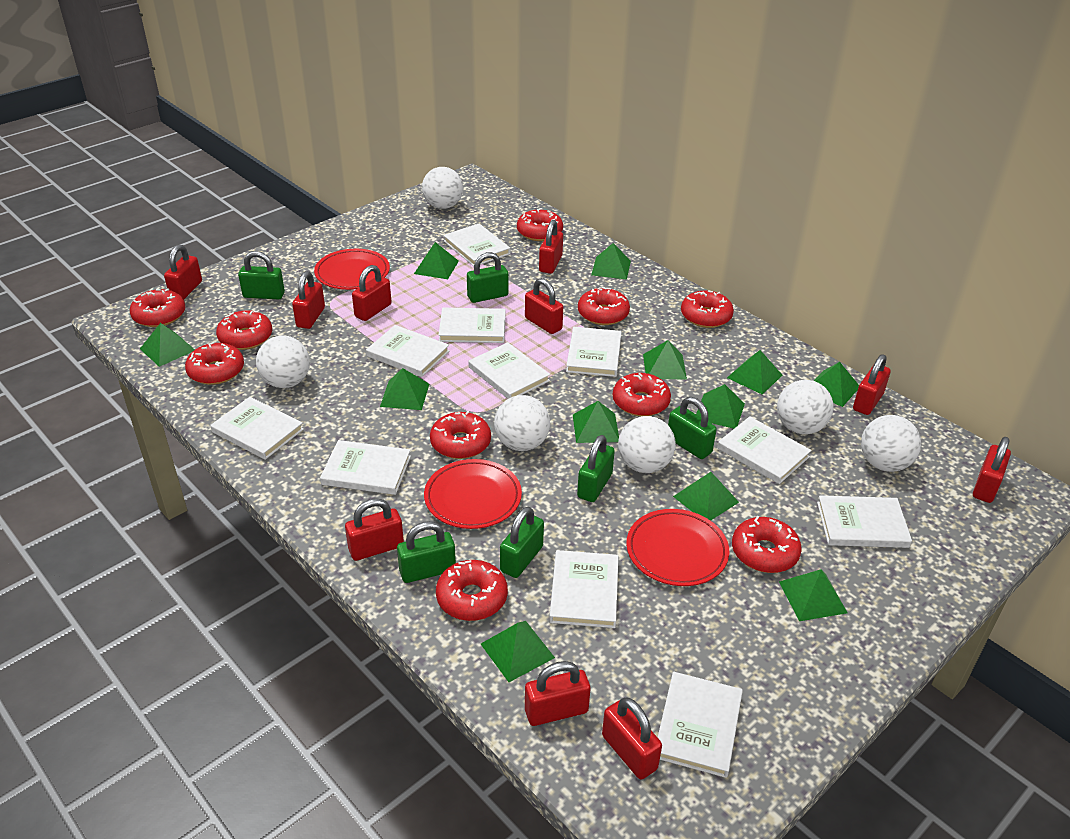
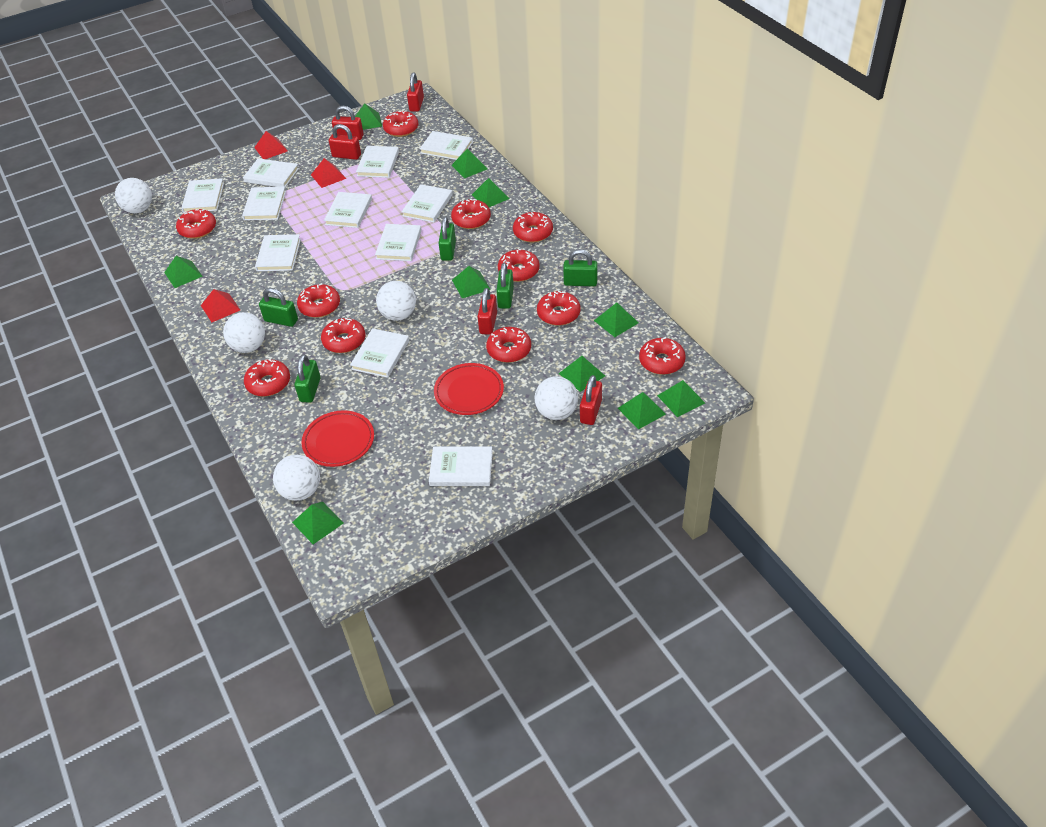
green padlock: [238,251,285,299] [397,521,456,583] [467,252,508,303] [500,507,544,578] [577,435,615,502] [668,397,717,459] = 6 -> [259,288,298,327] [294,354,321,403] [438,216,456,261] [496,263,514,309] [563,249,598,286] = 5
green pyramid: [140,323,195,367] [380,368,429,410] [414,242,459,279] [481,621,555,682] [573,401,619,443] [591,243,631,280] [643,340,687,380] [673,472,739,520] [696,384,745,429] [727,350,783,394] [779,569,848,621] [814,362,859,407] = 12 -> [164,256,203,288] [292,502,343,544] [355,104,382,130] [451,148,487,178] [452,266,491,298] [472,178,509,207] [559,356,605,392] [594,303,639,337] [618,392,666,430] [657,380,705,417] = 10
red donut: [130,288,186,327] [185,341,244,385] [216,310,272,350] [430,411,491,459] [436,560,508,621] [517,208,563,241] [578,287,630,325] [613,373,671,416] [681,290,734,328] [732,516,802,573] = 10 -> [176,209,216,239] [244,359,290,397] [297,283,340,318] [321,318,365,353] [383,110,418,137] [451,199,491,229] [486,327,531,363] [498,249,539,282] [513,212,553,242] [537,291,580,325] [639,337,686,375] = 11
red padlock: [164,244,202,300] [292,271,325,329] [345,498,404,561] [352,265,392,321] [525,278,563,334] [525,661,591,726] [539,220,563,274] [602,697,662,780] [853,354,891,415] [973,437,1011,503] = 10 -> [329,124,361,160] [332,106,364,140] [407,72,424,112] [477,288,497,335] [580,375,602,425] = 5
red plate: [314,249,390,290] [424,459,522,529] [626,509,729,586] = 3 -> [302,410,374,467] [434,363,504,415] = 2
red pyramid: none = 0 -> [201,289,240,322] [254,131,288,159] [311,158,346,188] = 3
white ball: [256,336,310,388] [422,167,463,209] [494,395,550,451] [618,416,676,473] [777,380,834,434] [861,415,921,472] = 6 -> [115,178,152,213] [223,312,265,353] [273,455,320,501] [376,281,416,321] [535,376,578,420] = 5

